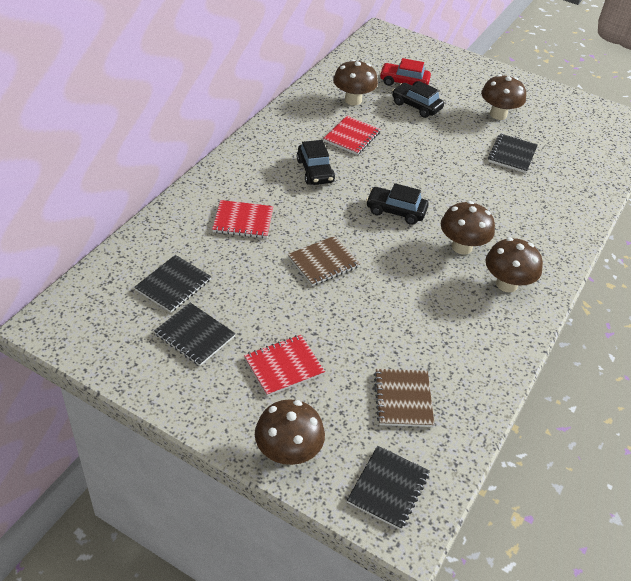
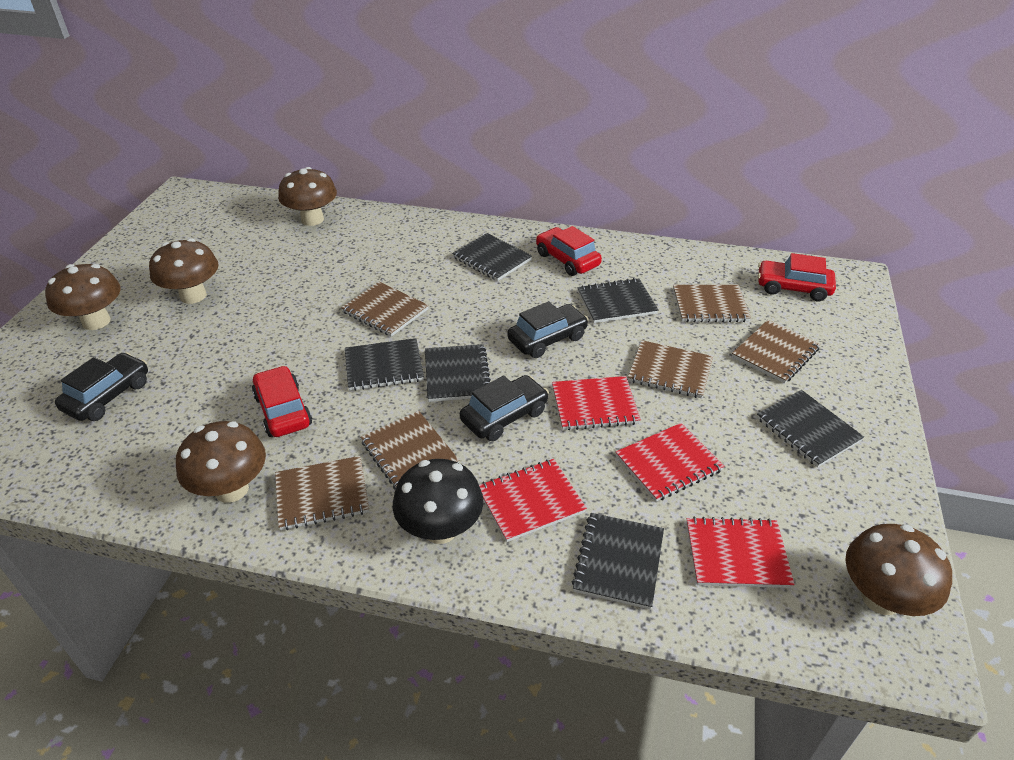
black mushroom: none = 0 -> [393,459,483,544] = 1
black notebook: [134,255,211,313] [154,303,236,366] [347,446,430,530] [488,133,538,173] = 4 -> [345,338,424,391] [425,344,491,402] [452,233,532,281] [572,513,664,610] [577,278,659,323] [757,390,864,467] = 6
brown notebook: [287,236,360,286] [374,369,435,427] = 2 -> [275,456,369,530] [341,282,429,337] [361,411,459,489] [628,340,713,398] [673,285,751,322] [732,320,821,384] = 6
red car: [380,58,431,86] = 1 -> [252,366,312,437] [536,226,602,276] [758,253,836,301] = 3
red notebook: [212,200,273,238] [244,335,325,396] [323,116,381,155] = 3 -> [479,459,587,542] [552,376,641,430] [616,423,724,502] [686,516,795,588] = 4

